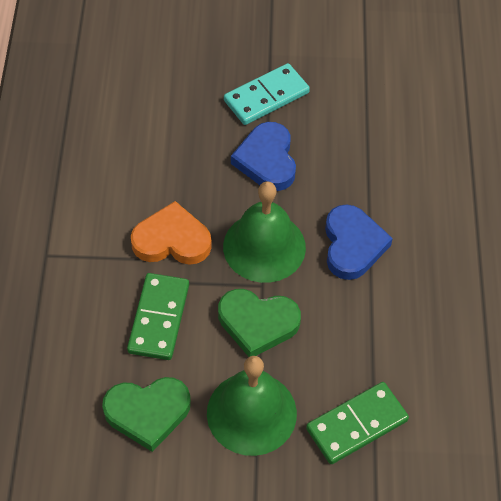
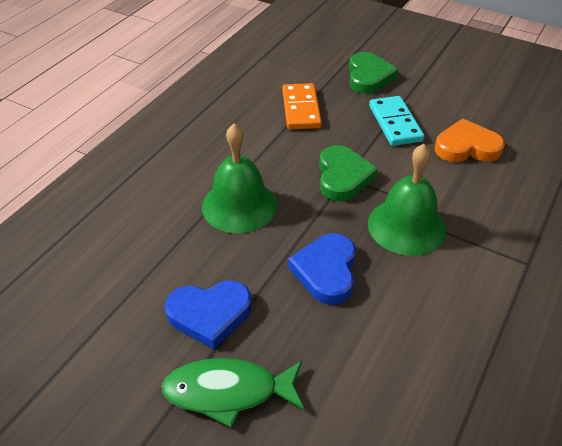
green domino: [127,273,189,360] [306,382,409,464] = 2 -> none = 0
green fish: none = 0 -> [162,358,304,428] = 1
orange domino: none = 0 -> [282,83,322,129] = 1

